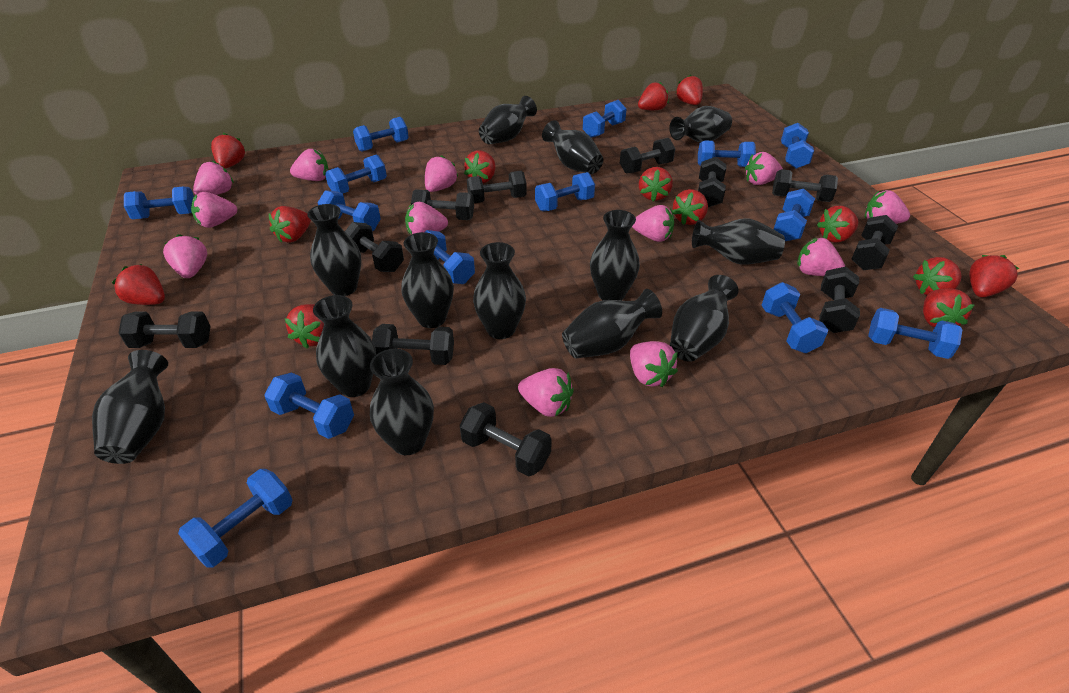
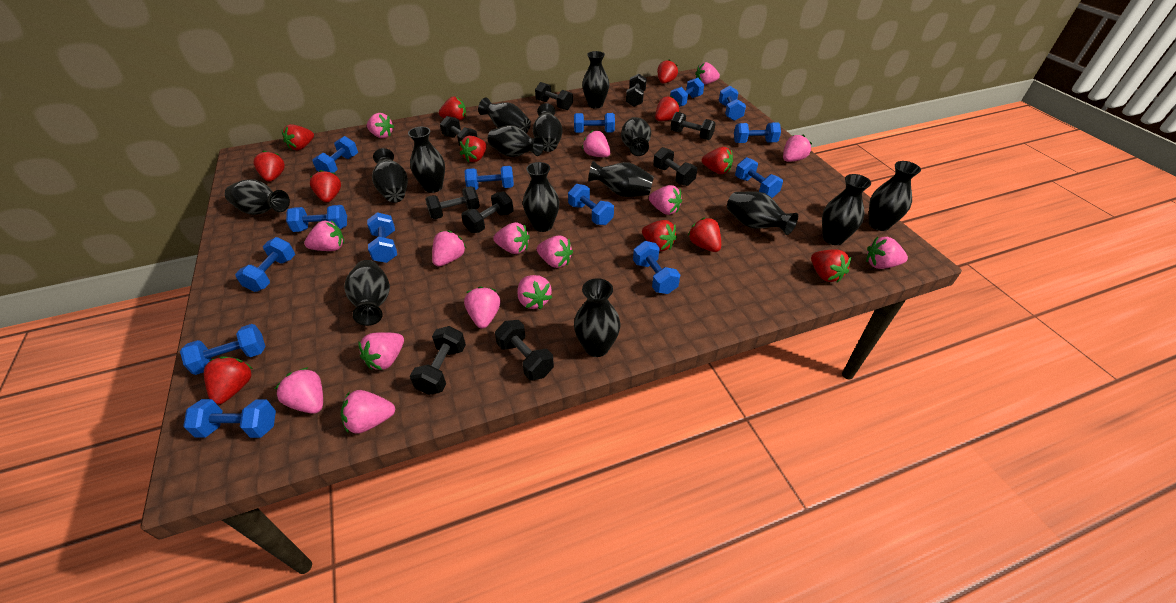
black dumbbell: [119,311,211,348] [345,222,404,272] [372,324,454,365] [411,190,474,220] [460,402,552,477] [467,171,527,203] [620,138,675,174] [698,157,727,207] [772,169,838,202] [819,267,860,333] [852,215,898,270] = 11 -> [410,326,466,395] [425,186,480,219] [440,116,478,146] [461,191,514,233] [495,320,554,380] [535,82,573,110] [626,74,647,107] [653,147,697,186] [670,112,716,140] = 9
black vase: [92,350,168,464] [307,204,361,296] [313,295,376,397] [370,349,434,455] [401,232,454,328] [473,242,526,339] [479,96,537,145] [542,120,603,174] [562,289,662,358] [590,210,640,301] [669,106,732,143] [670,275,739,362] [692,218,785,265] = 13 -> [225,179,290,215] [344,260,390,326] [372,148,408,203] [408,127,445,193] [478,97,531,133] [488,125,544,157] [523,162,559,232] [533,103,563,152] [574,278,620,357] [582,51,609,109] [588,161,654,197] [621,117,651,156] [727,191,798,235] [822,174,871,245] [869,161,921,231] = 15
pink strawberry: [163,234,207,278] [191,192,237,228] [193,161,234,195] [290,149,329,181] [405,202,448,235] [425,155,458,192] [518,368,574,417] [630,341,678,387] [632,205,674,242] [745,152,783,185] [797,237,845,276] [865,190,910,224] = 12 -> [275,367,323,414] [304,220,344,251] [341,390,395,434] [358,332,404,370] [367,113,394,138] [432,230,466,267] [464,286,500,328] [493,222,530,254] [517,275,552,310] [537,235,573,268] [582,130,610,157] [649,185,682,215] [695,62,720,85] [783,135,812,162] [866,237,908,269] = 15
red strawberry: [112,264,165,305] [211,133,246,169] [269,206,311,243] [284,304,324,349] [464,150,496,183] [638,82,669,110] [639,167,672,202] [672,189,708,225] [676,75,703,105] [817,206,858,243] [913,257,962,295] [923,288,974,328] [969,255,1019,297] = 13 -> [204,356,253,404] [253,151,285,182] [282,124,314,150] [310,170,341,202] [439,97,466,121] [460,136,487,162] [642,220,677,251] [655,96,680,121] [657,59,678,84] [688,217,721,252] [702,147,733,174] [811,249,851,283] = 12

